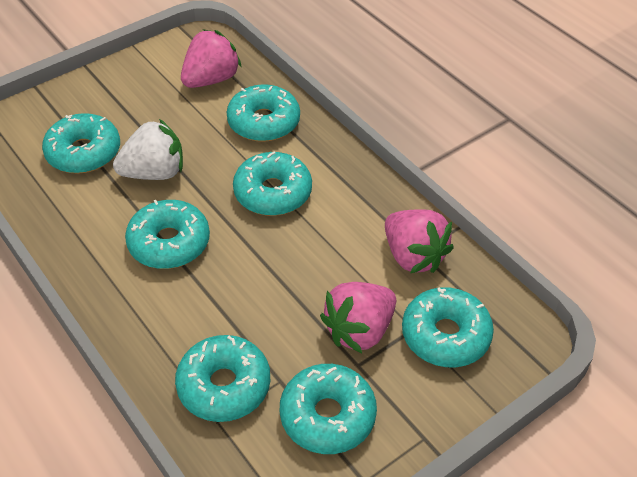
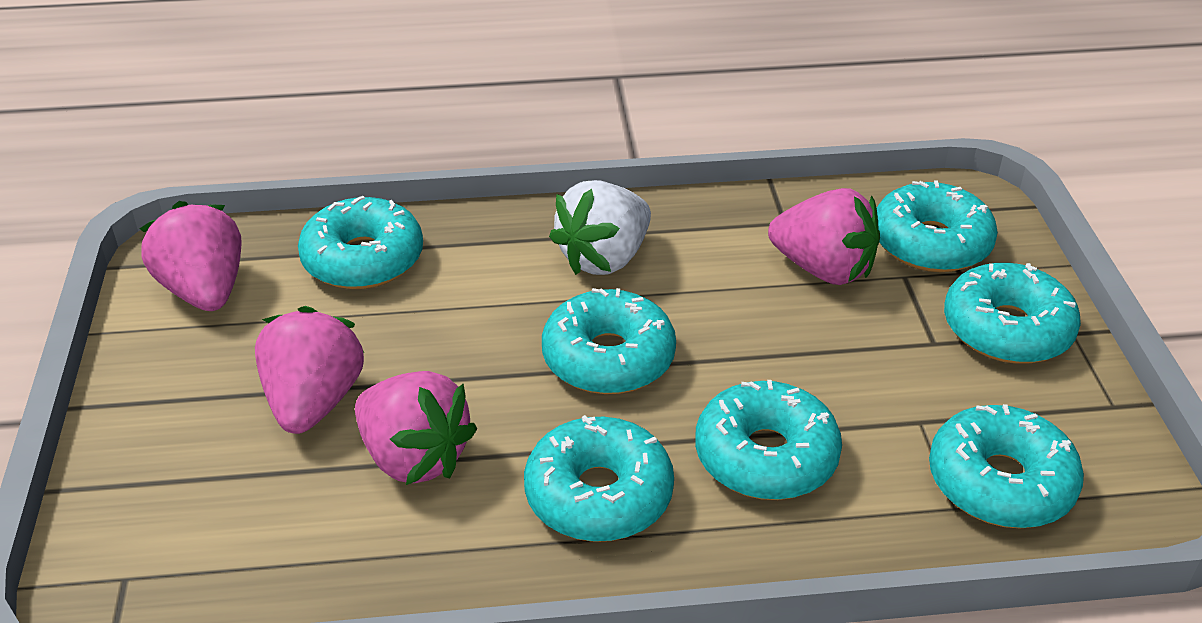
pink strawberry: [181,29,242,88] [320,282,396,353] [385,209,454,273] = 3 -> [139,201,242,311] [255,306,364,434] [355,371,477,485] [768,188,880,285] = 4

